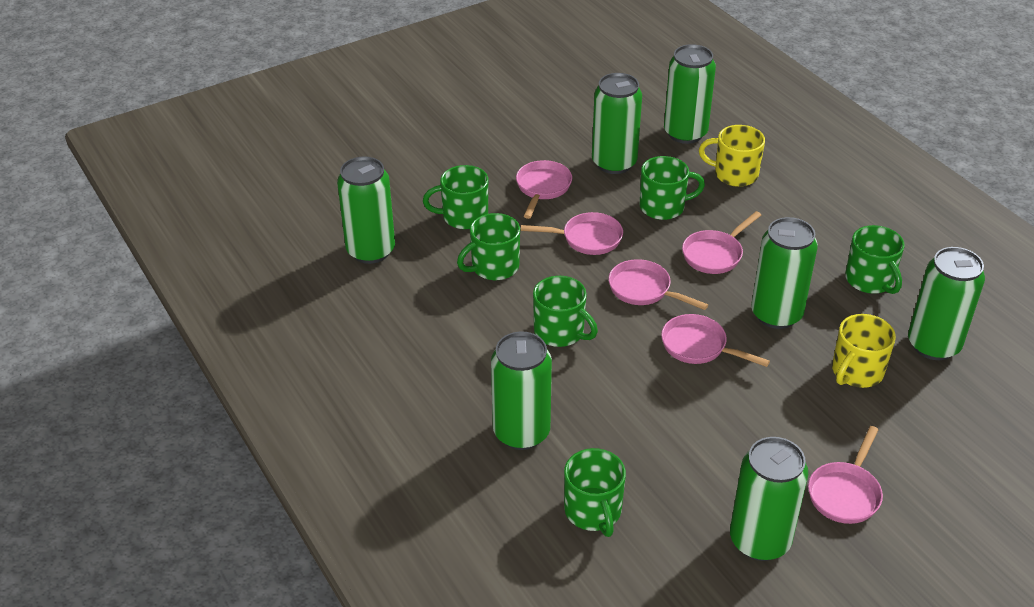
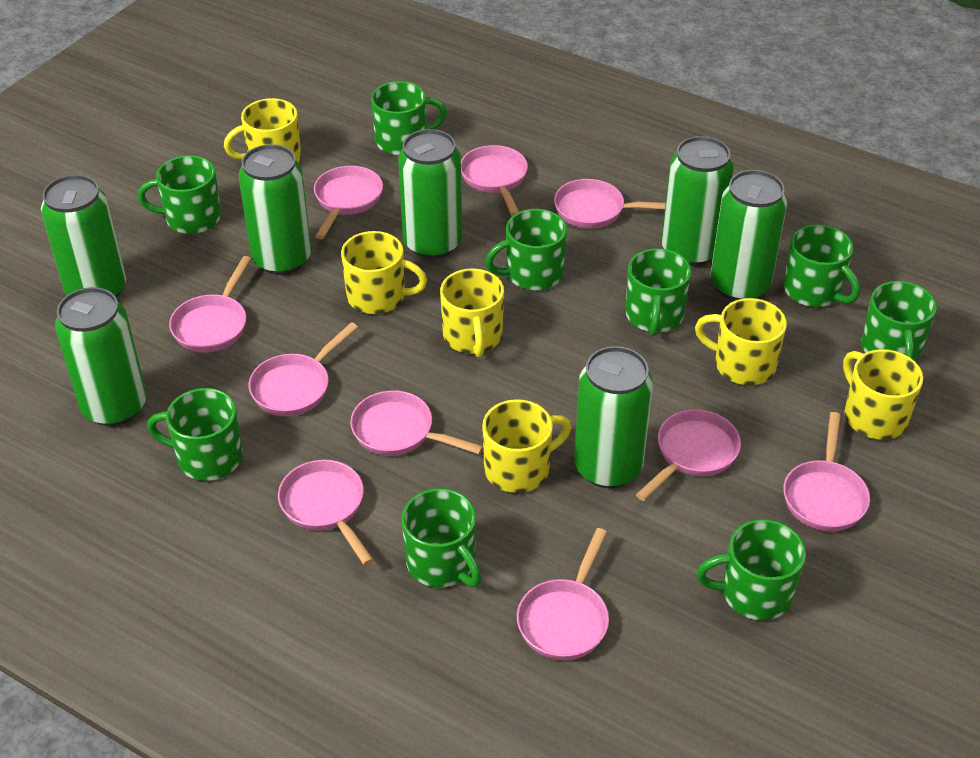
green mug: [423,165,488,229] [457,213,520,280] [533,276,598,347] [564,448,626,537] [640,156,705,220] [845,225,905,294] = 6 -> [138,155,221,234] [147,388,243,481] [371,81,447,155] [402,488,482,587] [485,209,567,290] [625,248,691,336] [696,519,806,620] [783,224,860,307] [861,281,937,362] = 9
pink pan: [516,160,572,219] [521,212,623,255] [609,259,708,310] [661,314,770,367] [682,211,761,274] [808,426,883,524] = 6 -> [169,256,251,353] [249,322,358,416] [278,460,374,565] [314,166,383,239] [350,390,483,456] [461,145,528,216] [517,528,609,660] [554,179,666,229] [636,409,741,501] [783,412,870,531] = 10
yellow mug: [699,125,765,187] [832,314,896,388] = 2 -> [224,98,301,162] [341,231,427,314] [440,268,504,358] [482,399,571,493] [695,298,787,385] [843,349,923,440] = 6

